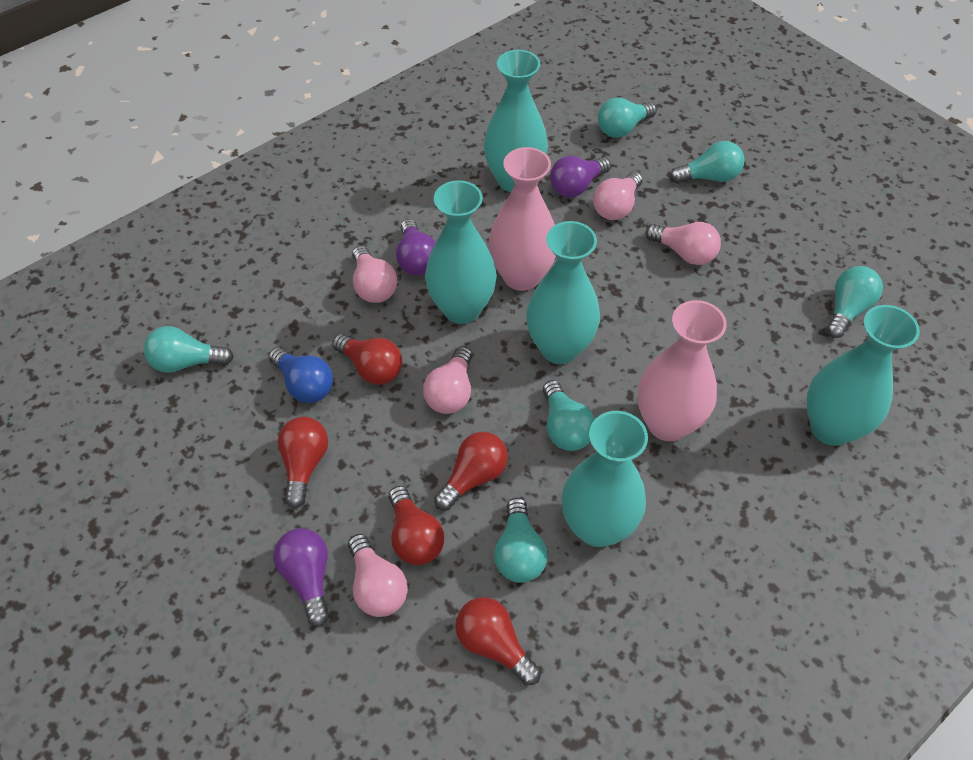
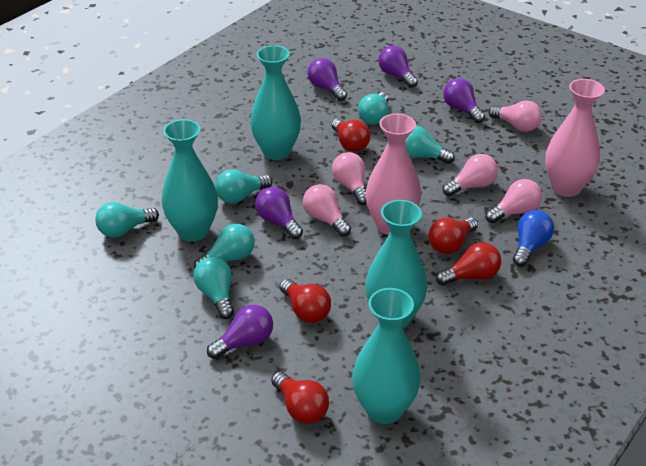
purple light bulb: [273,528,329,627] [396,219,436,276] [550,156,611,197] = 3 -> [207,305,273,359] [255,187,303,239] [308,58,347,101] [378,46,418,88] [443,78,485,123] = 5
turquoise vase: [425,180,497,324] [484,50,548,192] [526,221,600,364] [562,411,648,547] [806,305,920,446] = 5 -> [161,119,218,242] [250,45,301,160] [352,288,421,424] [365,200,428,328] = 4

